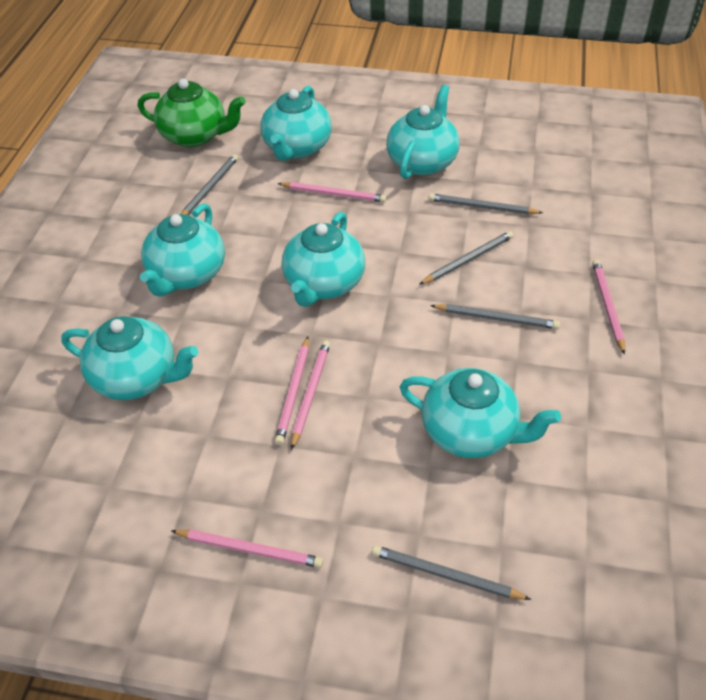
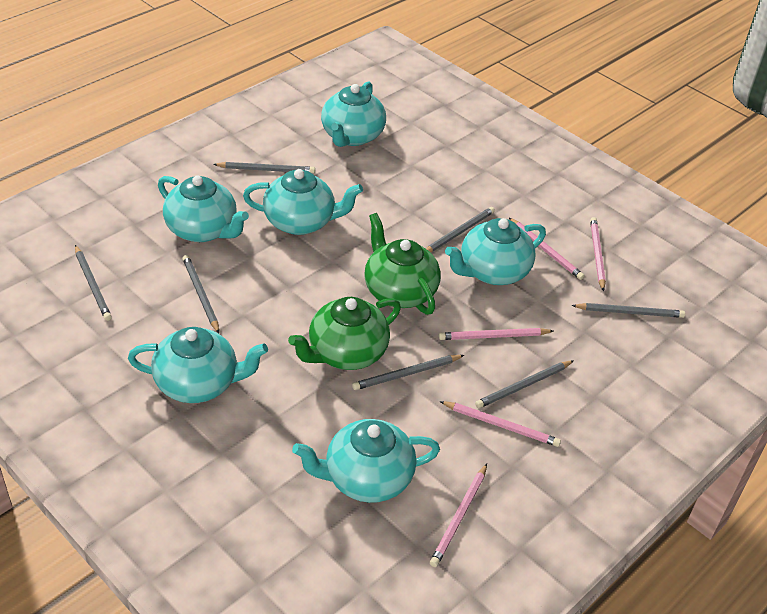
green teapot: [138,79,246,147] = 1 -> [288,297,401,370] [364,213,441,315] = 2
grey pencil: [181,154,238,215] [372,545,531,600] [419,231,513,285] [428,193,543,214] [430,304,560,329] = 5 -> [75,245,112,321] [182,255,219,333] [213,162,315,173] [352,355,464,390] [426,207,495,252] [475,360,574,408] [571,303,685,318] = 7

